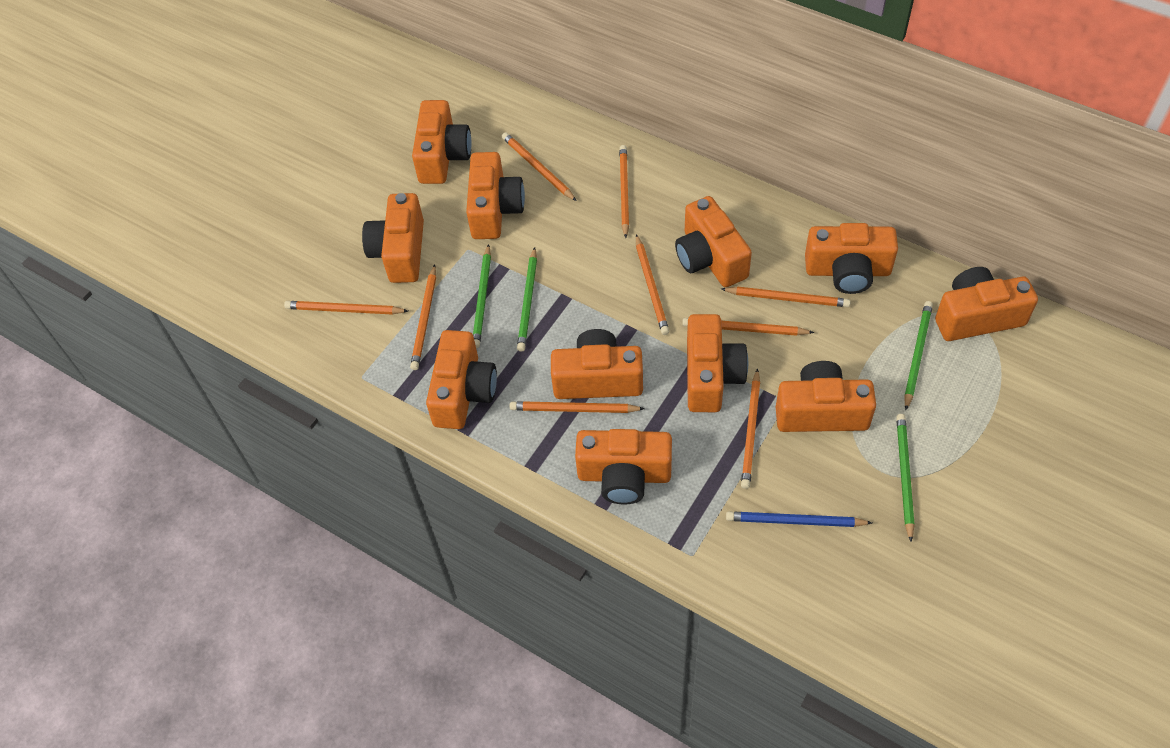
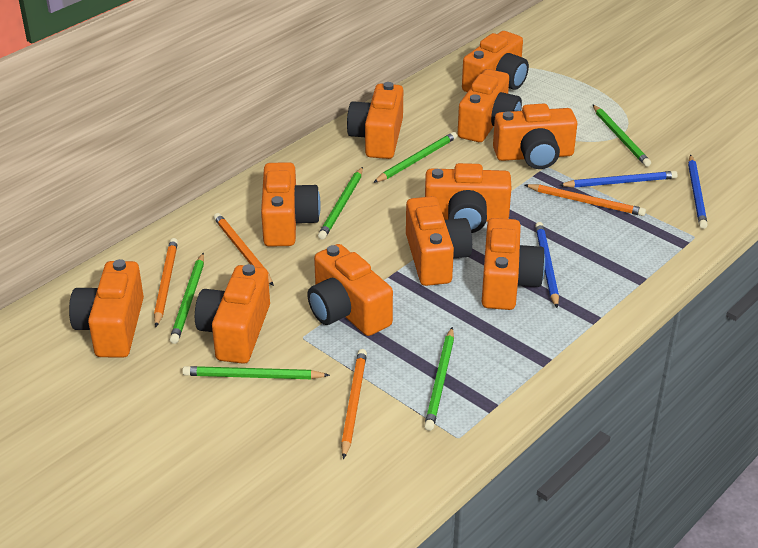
blue pencil: [726,511,872,527] = 1 -> [535,222,559,308] [559,171,678,188] [688,155,708,229] = 3
green pencil: [473,244,491,348] [517,247,537,352] [896,414,915,542] [904,301,933,410] = 4 -> [170,253,204,344] [182,366,330,379] [318,167,363,240] [373,132,457,183] [424,327,454,431] [592,104,651,167] = 6
orange pencil: [284,301,408,315] [410,264,436,370] [502,132,576,201] [510,401,645,413] [619,145,629,238] [636,234,669,335] [682,318,814,336] [721,286,851,307] [741,368,760,489] = 9 -> [154,238,178,327] [214,213,274,286] [341,349,367,459] [525,184,646,216] = 4

